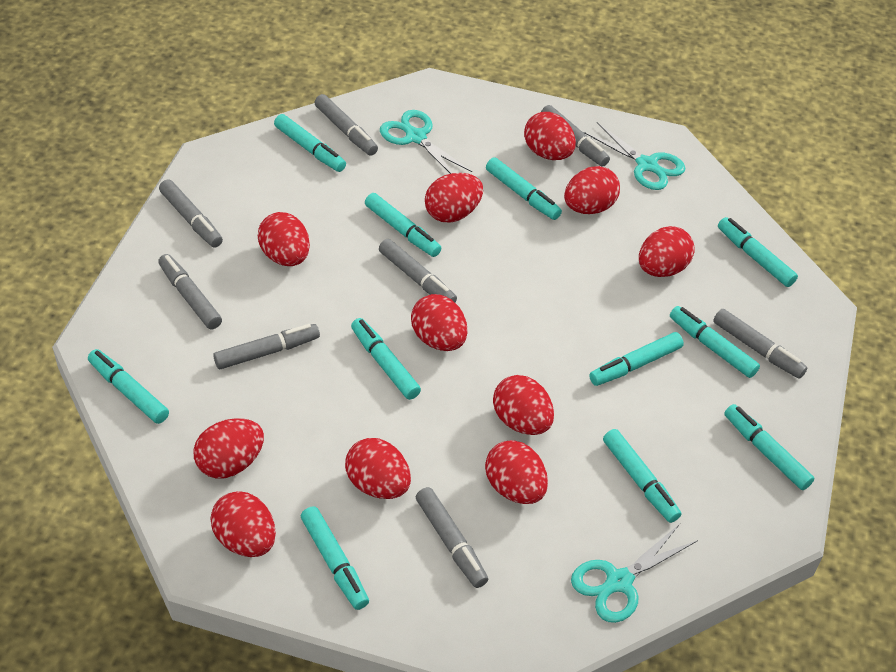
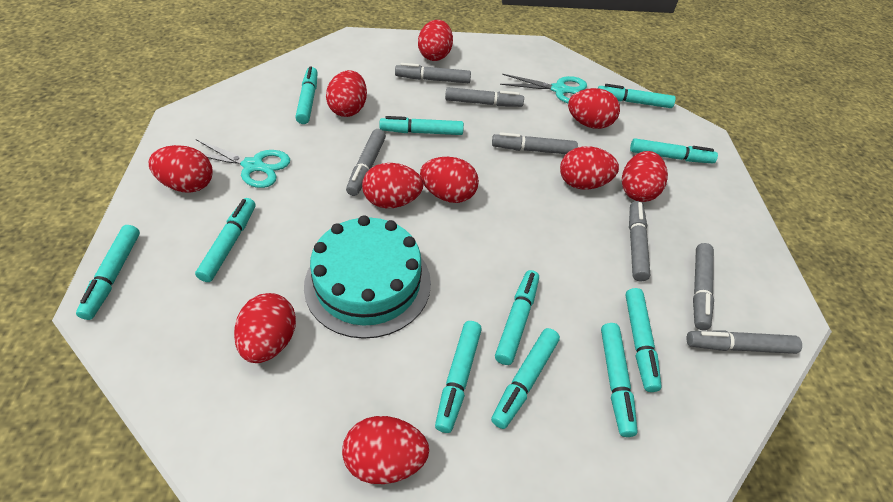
grey marker: [158,254,222,329] [159,179,223,248] [213,324,320,369] [315,94,378,156] [379,239,457,302] [416,487,488,588] [541,105,610,167] [713,309,807,379] = 8 -> [346,129,386,196] [395,63,471,83] [445,87,524,107] [492,132,578,154] [629,201,650,281] [687,330,802,354] [693,243,714,330] = 7
red egg: [193,418,264,479] [210,491,276,557] [258,212,310,266] [345,438,411,499] [411,294,467,351] [425,173,483,223] [485,440,548,504] [493,375,554,435] [524,112,576,160] [564,166,620,214] [639,226,695,277] = 11 -> [149,145,213,193] [234,293,296,363] [326,70,367,117] [342,416,429,484] [362,163,423,208] [418,20,453,61] [420,157,479,203] [560,146,619,189] [568,88,620,129] [622,151,668,202] = 10
turquoise cake: none = 0 -> [304,215,431,339] = 1
turquoise scissors: [380,110,472,174] [571,524,698,623] [584,122,686,190] = 3 -> [196,139,290,188] [500,74,587,103] = 2

